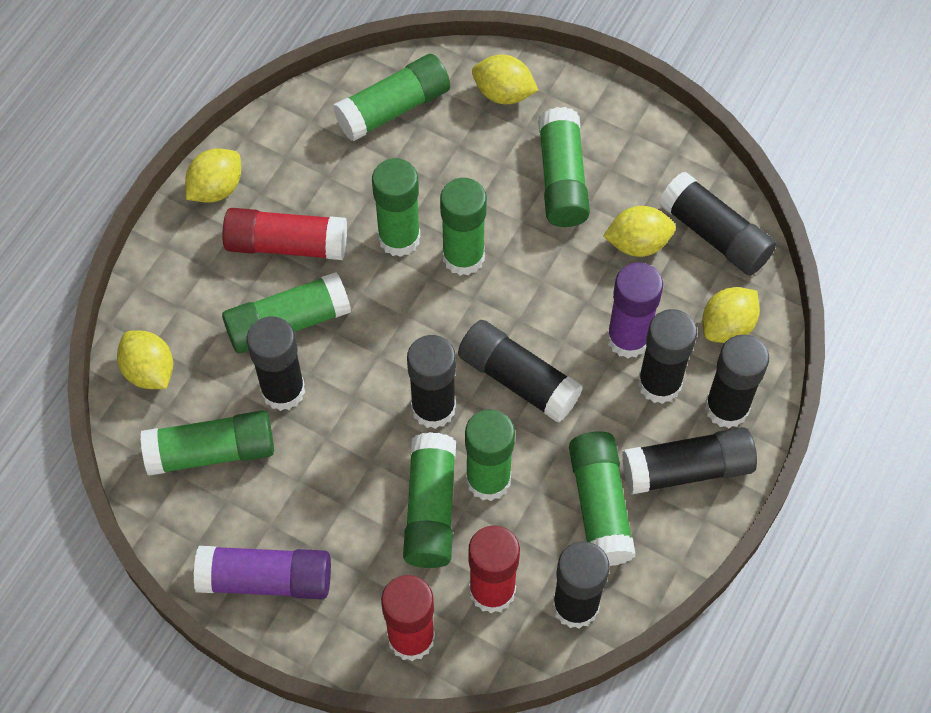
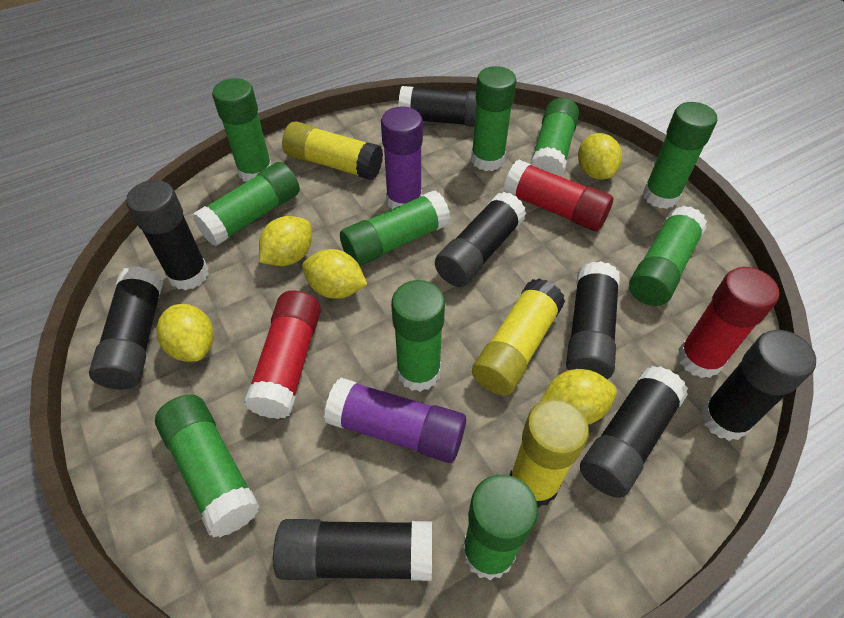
green glue stick: [140,410,274,476] [222,272,351,353] [333,54,450,141] [372,158,420,257] [403,432,456,568] [440,178,487,276] [465,409,515,501] [538,107,590,227] [569,431,636,566] = 9 -> [155,395,260,537] [192,162,300,246] [212,78,272,182] [340,190,451,266] [391,280,445,392] [462,475,538,580] [471,66,517,171] [530,98,579,177] [629,206,707,306] [643,102,717,209] = 10
yellow glue stick: none = 0 -> [282,121,383,180] [472,279,565,395] [509,399,589,508] = 3

